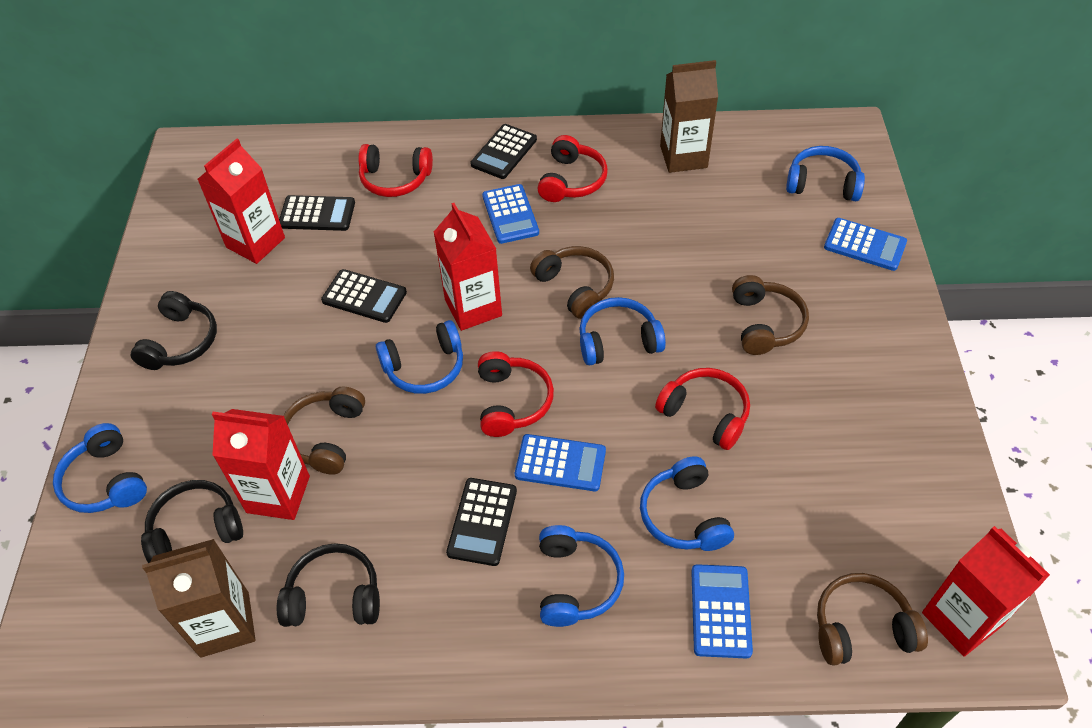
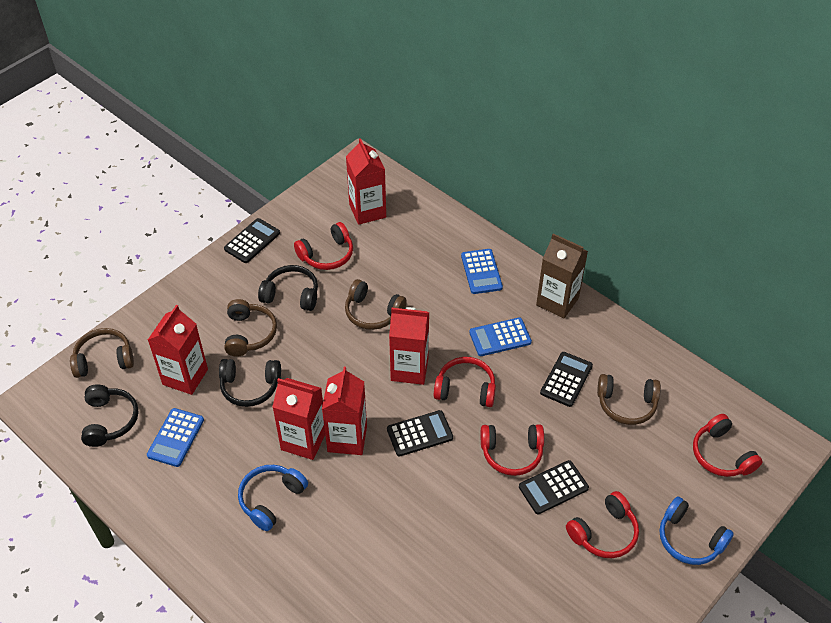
blue calculator: [482,184,539,244] [515,434,606,491] [691,564,753,659] [824,218,907,271] = 4 -> [147,408,204,467] [461,249,503,294] [469,317,532,356] = 3
blue headphones: [53,423,147,513] [376,320,463,394] [539,525,624,627] [579,297,666,365] [640,456,734,551] [786,146,865,201] = 6 -> [238,465,308,531] [659,497,734,565] = 2
brown carton: [142,539,256,658] [660,60,718,173] = 2 -> [536,234,588,318] = 1
red carton: [198,139,285,264] [212,409,310,520] [434,203,502,331] [922,526,1050,657] = 4 -> [148,305,208,395] [272,378,325,460] [322,367,367,455] [346,138,386,225] [389,307,429,385] = 5
red headphones: [358,144,433,197] [478,351,554,437] [537,135,608,202] [655,368,750,450] = 4 -> [294,222,353,270] [434,357,496,407] [481,424,544,476] [566,491,639,558] [693,414,763,477] = 5

